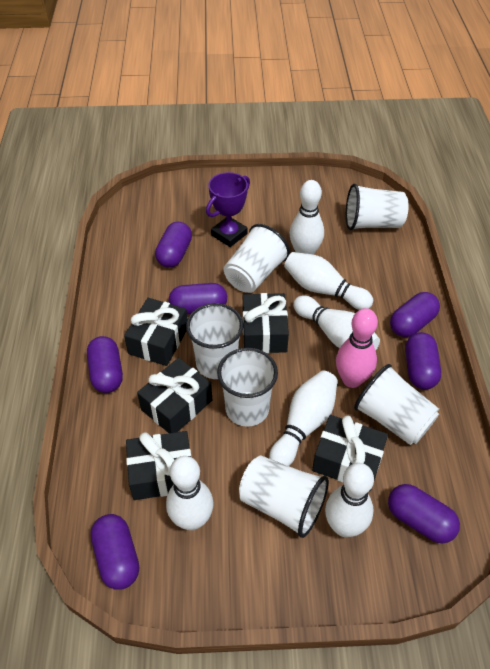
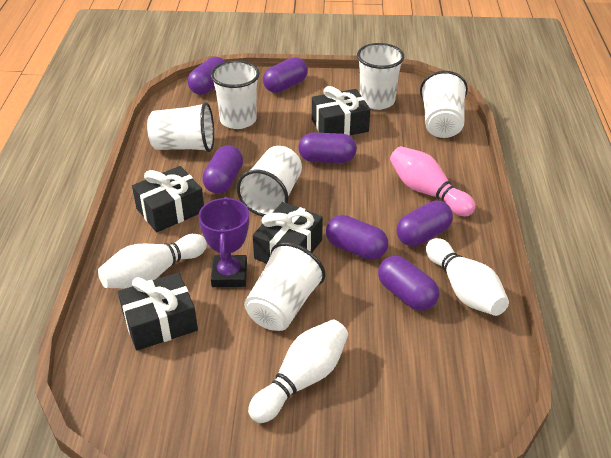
black gift: [124,298,188,366] [126,431,191,500] [137,358,212,433] [243,293,289,353] [312,415,388,491] = 5 -> [118,273,198,351] [132,166,204,232] [253,202,323,264] [312,86,370,136] = 4
white bowling pin: [166,456,214,531] [269,370,338,466] [284,252,373,310] [290,180,324,255] [293,295,380,350] [325,463,374,537] = 6 -> [98,234,207,288] [248,320,348,423] [426,238,509,316] = 3

